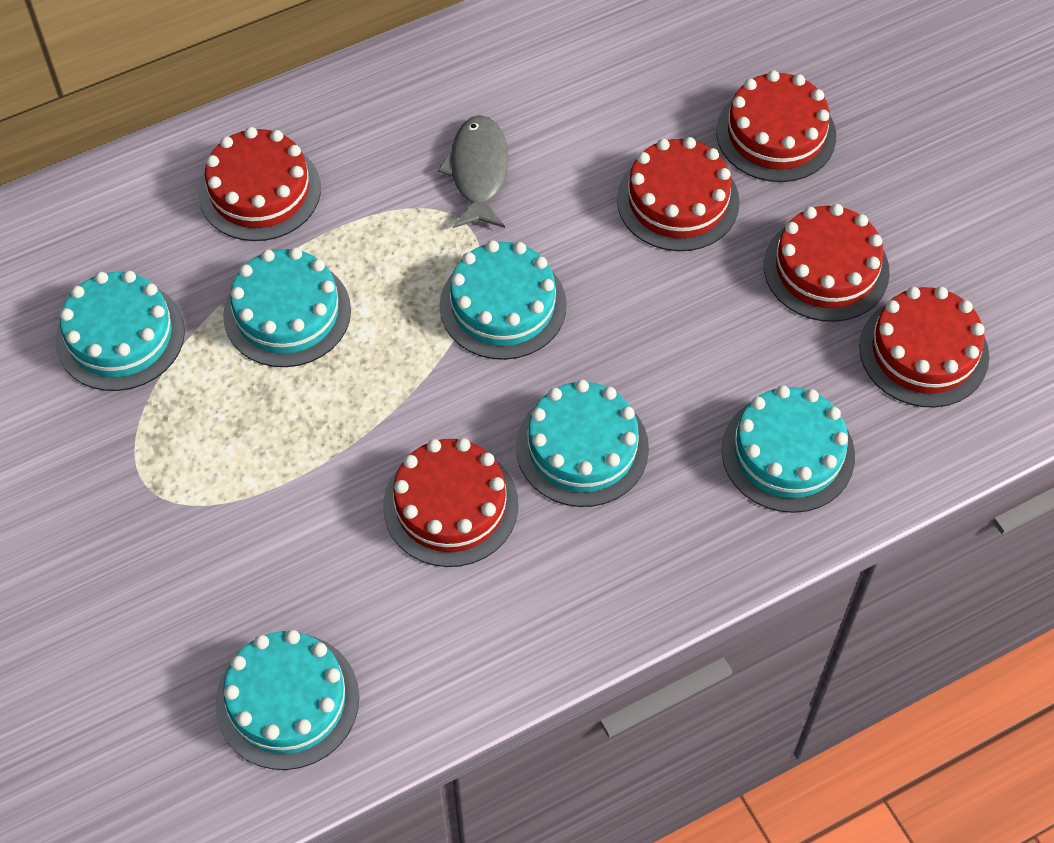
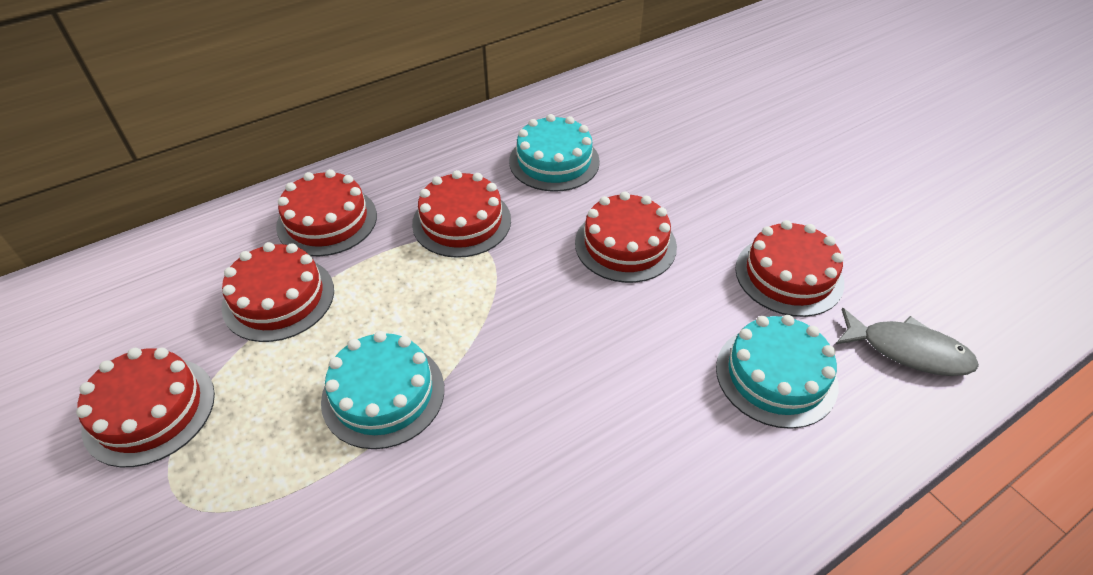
turquoise cake: [55,271,185,391] [215,630,359,770] [223,247,351,367] [440,240,567,360] [516,380,649,507] [722,385,855,513] = 6 -> [321,331,444,449] [509,114,600,192] [716,315,839,429] = 3

